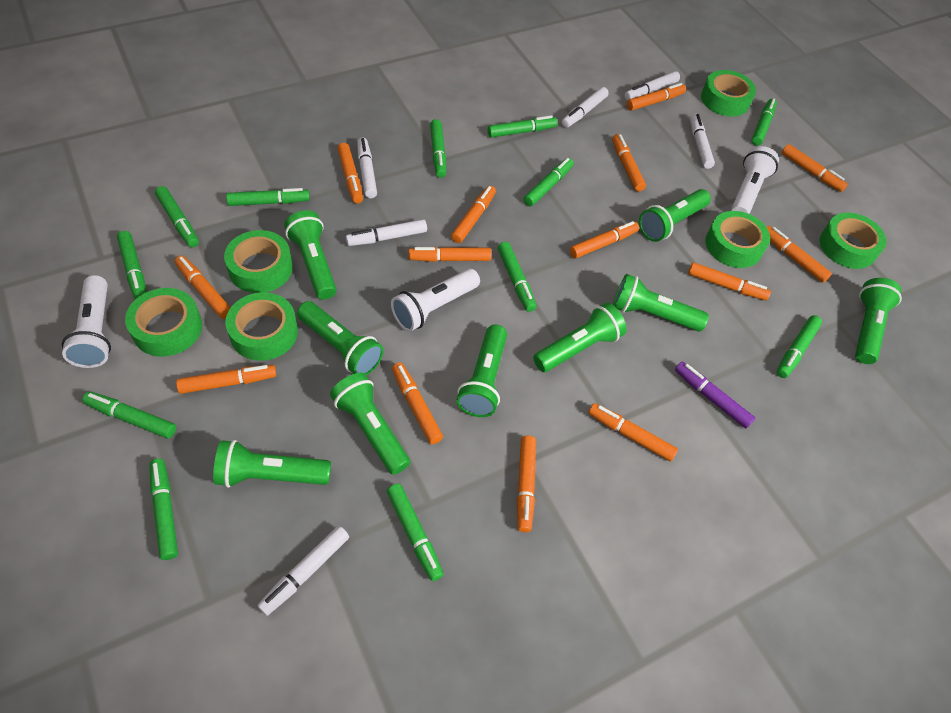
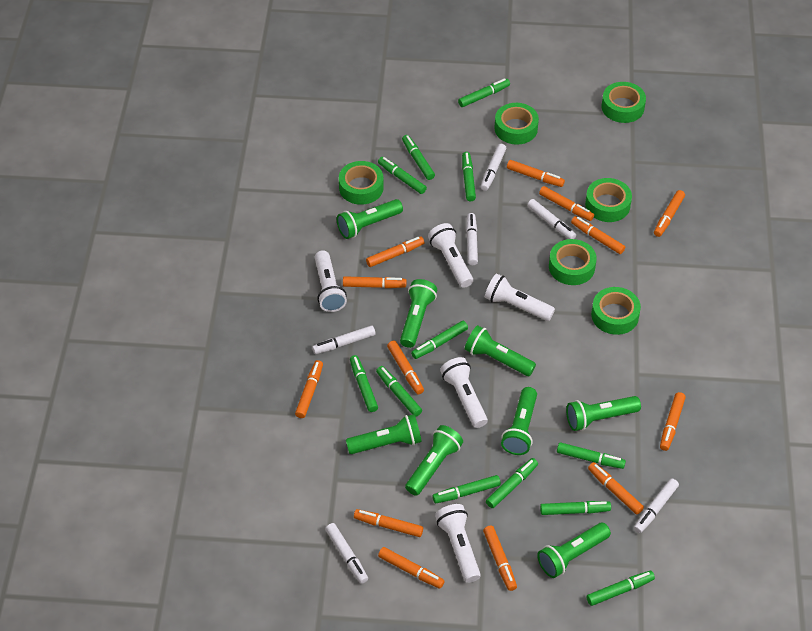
green flashlight: [213,440,331,488] [284,210,337,300] [297,301,384,375] [330,373,410,475] [456,325,507,417] [533,303,626,372] [613,274,709,332] [639,189,711,242] [855,278,902,364] = 9 -> [337,199,403,239] [346,414,422,454] [400,279,437,348] [405,425,463,496] [465,325,536,376] [501,387,537,455] [537,523,611,578] [566,396,641,431] = 8
orange marker: [175,256,231,319] [176,365,276,394] [337,143,363,204] [392,363,443,444] [408,247,491,262] [451,186,496,243] [517,436,536,532] [570,221,639,258] [588,403,678,461] [612,134,646,192] [627,83,686,111] [688,262,771,300] [767,226,832,282] [782,144,848,192] = 14 -> [295,360,323,418] [343,276,406,288] [354,509,423,537] [366,236,424,267] [378,547,444,589] [387,341,424,394] [483,525,517,591] [507,160,565,187] [539,186,594,221] [571,216,625,254] [588,462,644,514] [654,190,685,237] [660,392,686,451] = 13
purple marker: [675,362,755,428] = 1 -> none = 0
white flashlight: [62,275,111,368] [391,269,480,332] [731,146,779,214] = 3 -> [315,250,347,312] [428,223,473,288] [435,504,481,583] [440,357,488,428] [485,273,555,321] = 5

